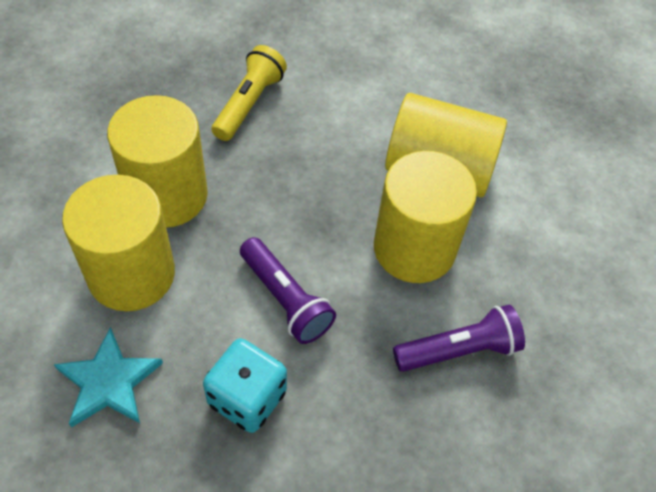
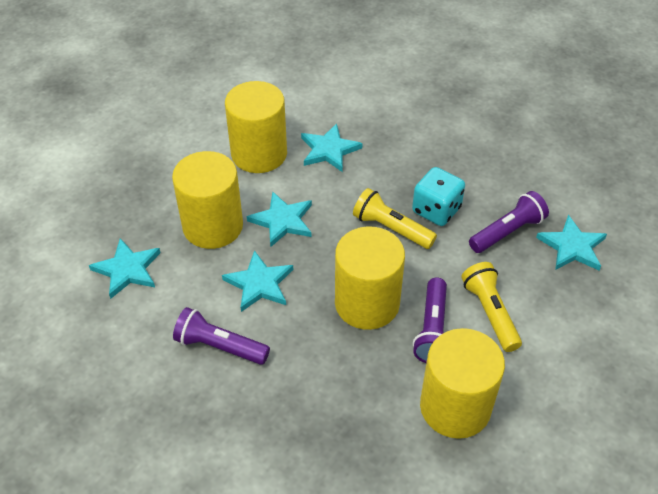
purple flashlight: [240,237,336,344] [393,305,525,372] = 2 -> [173,307,270,365] [413,278,447,363] [469,191,549,253] = 3
turquoise star: [54,327,163,428] = 1 -> [89,238,161,299] [222,250,293,312] [247,192,312,247] [301,123,363,172] [536,215,607,271] = 5
yellow flashlight: [212,45,287,141] = 1 -> [353,188,437,249] [461,262,522,352] = 2

